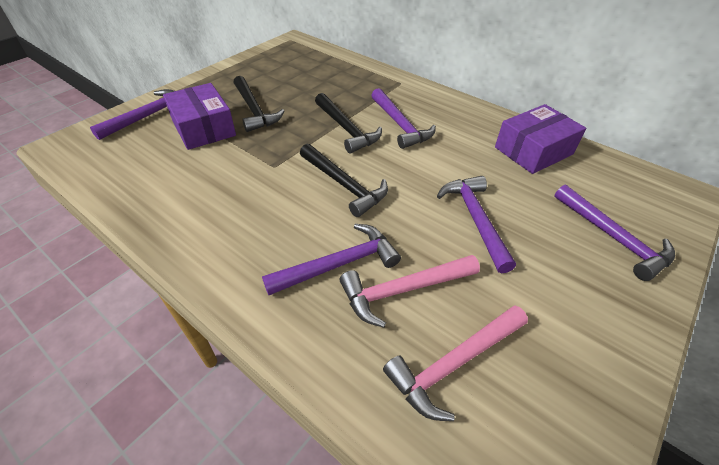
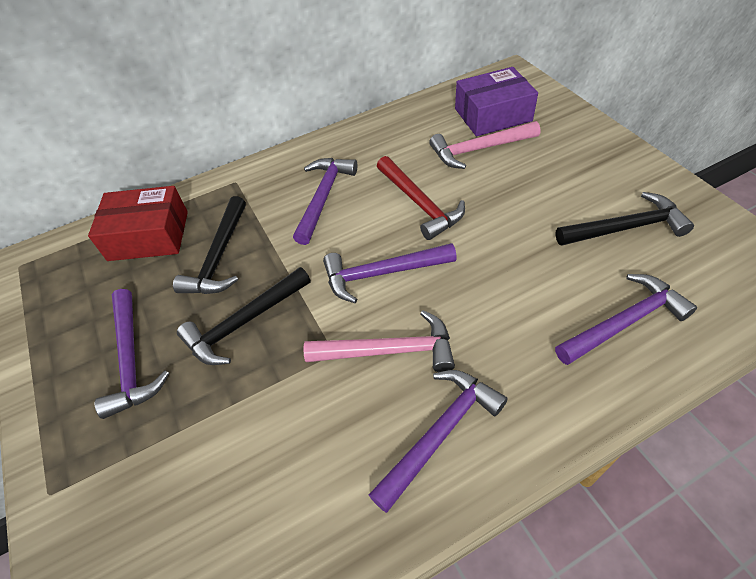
purple box: [163,83,236,150] [495,104,586,174] = 2 -> [455,67,538,136] = 1
red box: none = 0 -> [88,186,188,261] = 1
red hammer: none = 0 -> [377,156,465,240] = 1

